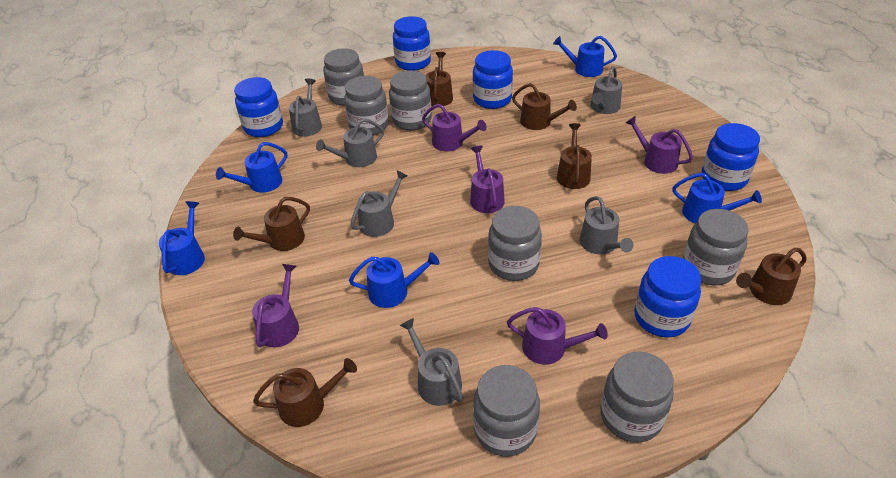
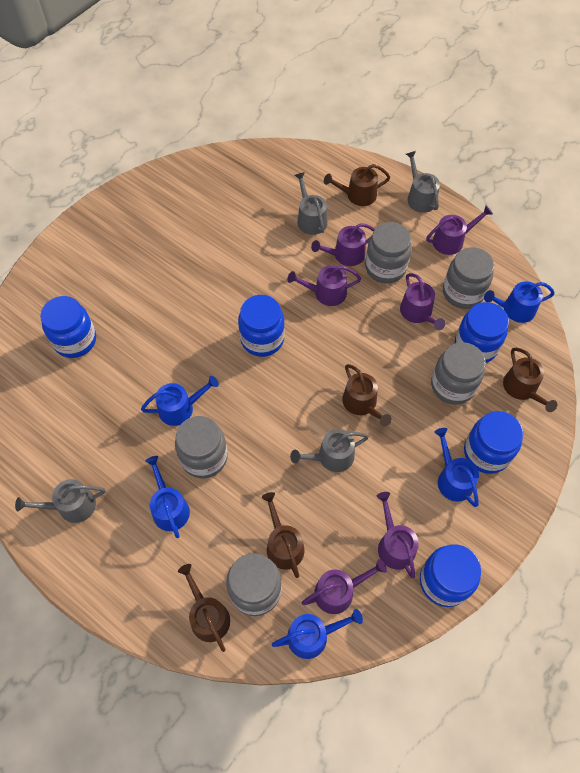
brown watering can: [233,197,310,251] [253,358,357,427] [426,52,453,106] [512,83,577,130] [557,123,592,189] [736,248,807,305] = 6 -> [178,564,230,652] [262,492,304,578] [324,164,390,206] [342,364,392,427] [503,348,557,412] = 5
grey jar: [323,48,364,106] [344,76,389,136] [389,70,432,131] [473,365,540,456] [488,206,542,281] [600,352,674,443] [683,209,749,286] = 7 -> [175,416,228,478] [226,553,282,616] [365,222,412,283] [431,342,486,405] [443,247,494,309] = 5
grey watering can: [289,78,322,137] [316,118,384,167] [350,170,408,237] [400,318,464,406] [580,196,633,254] [590,66,622,114] = 6 -> [15,479,105,523] [290,429,369,472] [295,172,328,235] [406,151,440,213] = 4
purple watering can: [252,264,299,347] [422,104,487,151] [470,146,505,213] [507,307,608,365] [626,116,693,174] = 5 -> [288,265,361,306] [301,559,387,614] [311,223,375,266] [376,492,419,578] [400,273,445,330] [426,206,493,255] = 6

